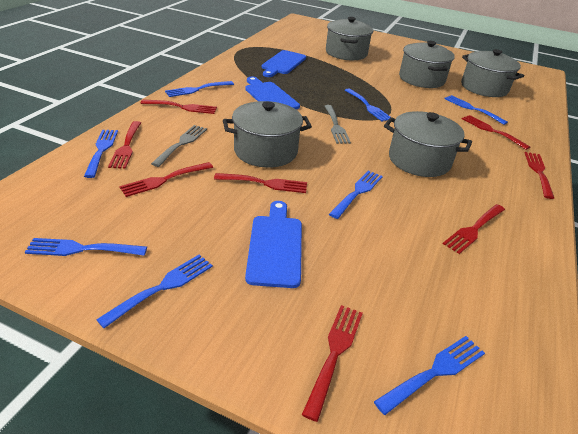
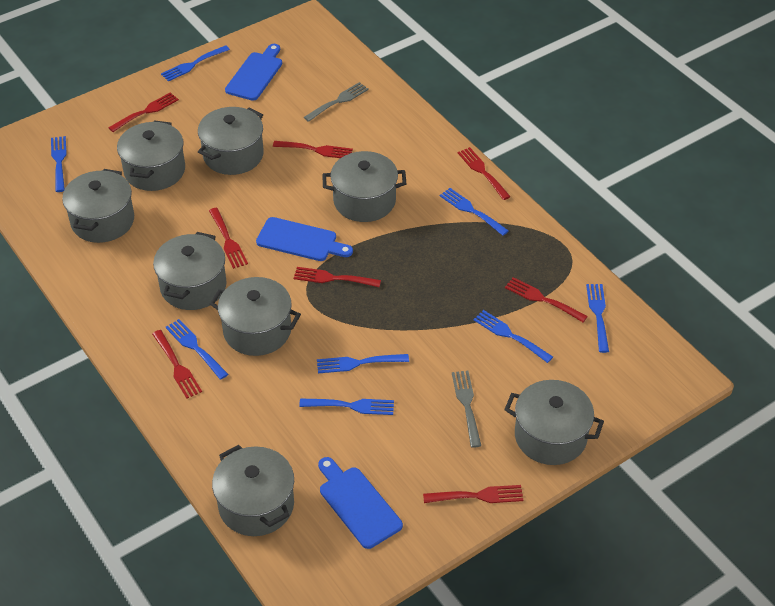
grey pot: [223,101,312,168] [326,17,373,60] [384,111,472,177] [399,41,455,88] [461,49,524,97] = 5 -> [62,169,134,243] [117,120,185,191] [153,232,227,310] [198,107,264,175] [210,277,301,356] [212,445,294,536] [322,151,407,222] [504,380,604,465] = 8

